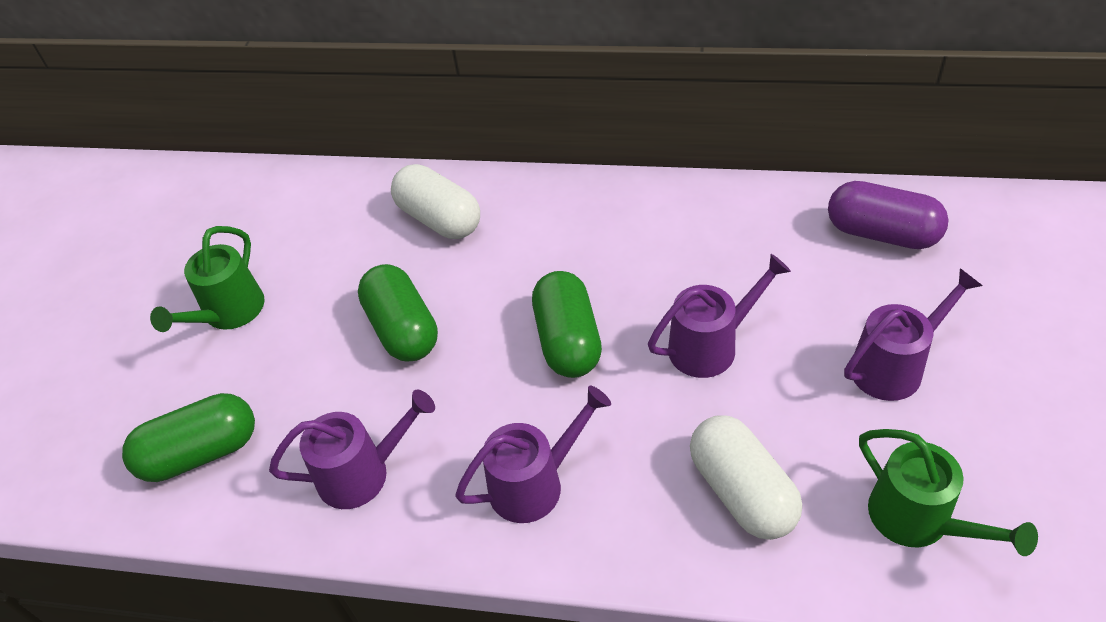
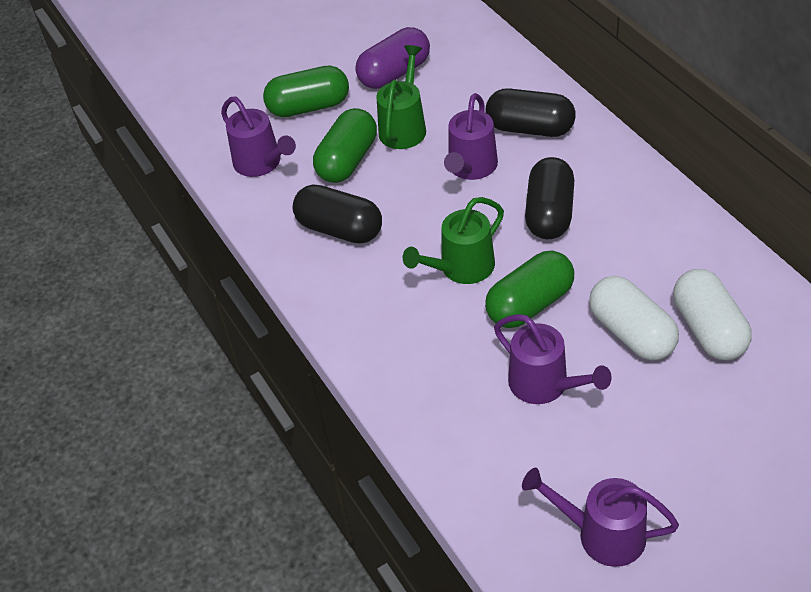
black capsule: none = 0 -> [292,184,382,243] [485,88,576,137] [525,157,574,239] = 3

